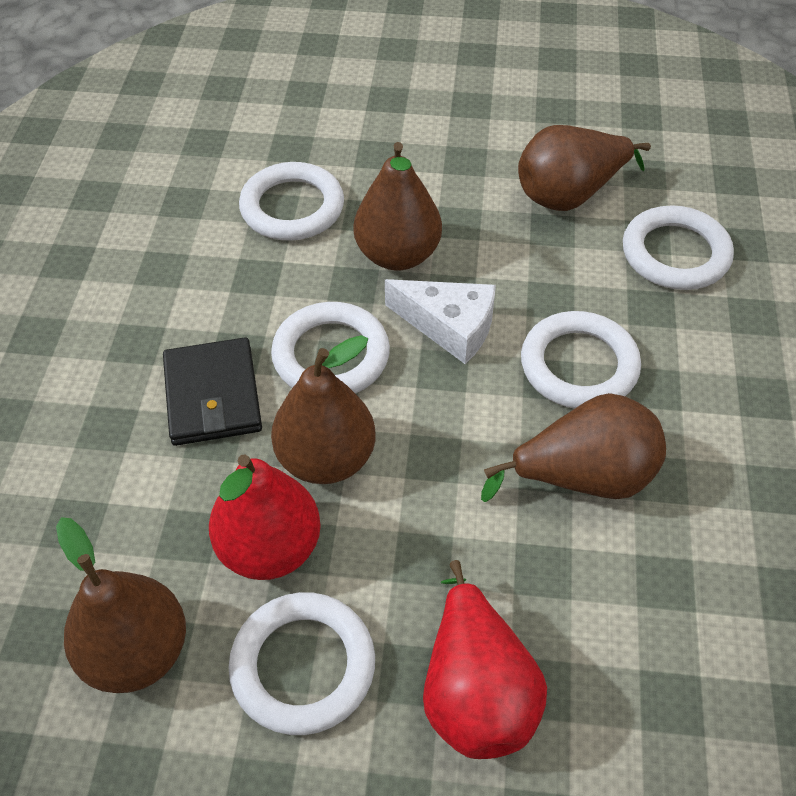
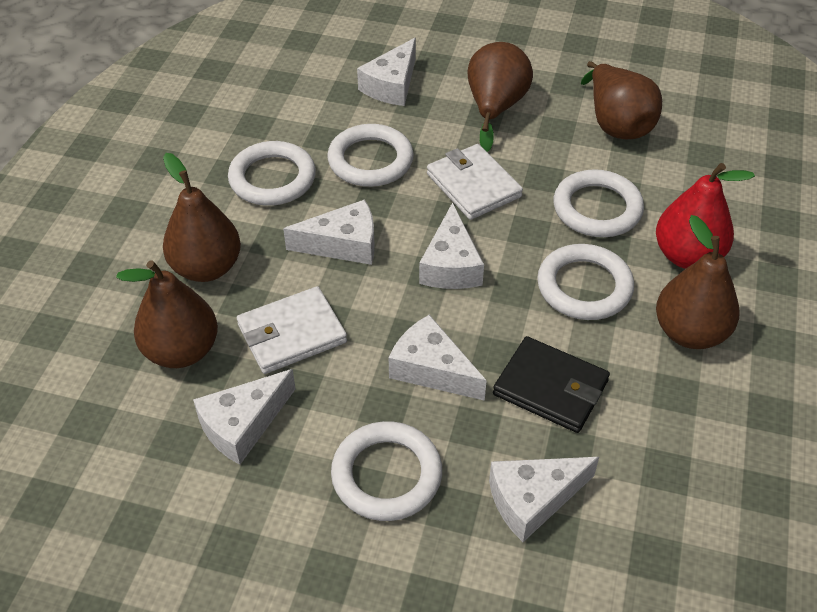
red pear: [209,455,321,580] [423,560,547,759] = 2 -> [656,163,755,269] = 1
white cheese: [385,279,496,364] = 1 -> [193,369,295,465] [283,199,375,265] [357,38,416,106] [389,315,487,401] [419,202,484,289] [489,457,599,542] = 6
white wallet: none = 0 -> [237,286,347,374] [427,144,523,220] = 2

